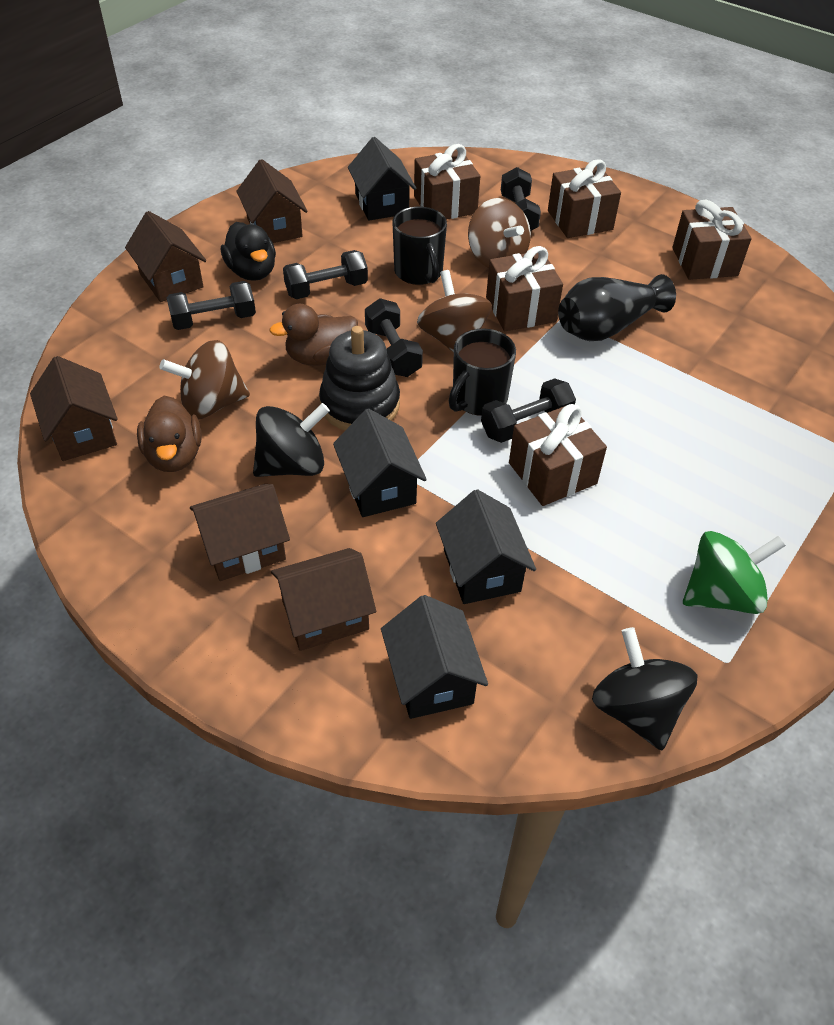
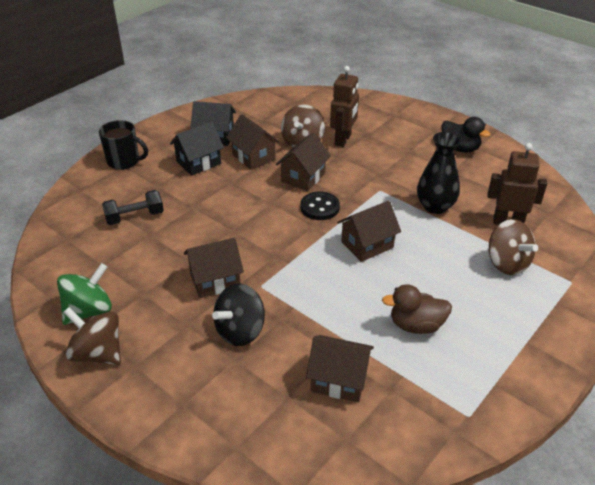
black button: none = 0 -> [300,191,340,220] = 1
black dumbbell: [166,281,256,330] [283,250,368,299] [365,298,423,377] [481,378,576,443] [501,167,541,231] = 5 -> [102,190,164,225] = 1
black house: [333,409,427,517] [348,137,417,221] [381,595,488,719] [436,489,536,604] = 4 -> [170,122,224,176] [190,101,236,146] = 2
black mug: [392,207,447,285] [449,328,516,416] = 2 -> [99,120,148,170] = 1
black spinning top: [253,403,330,477] [592,627,698,750] = 2 -> [212,283,265,346] = 1
black stacking toy: [319,326,400,430] = 1 -> none = 0
brown duck: [137,396,201,472] [269,304,358,366] = 2 -> [382,284,452,334] = 1
brown gift: [414,144,480,220] [486,246,563,331] [509,404,607,506] [548,159,621,238] [672,199,752,280] = 5 -> none = 0
brown robot: none = 0 -> [330,66,359,147] [488,143,547,225] = 2

